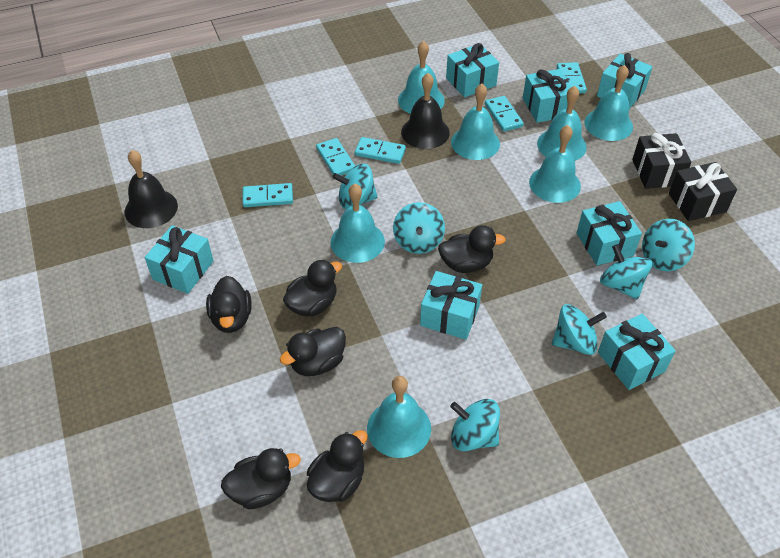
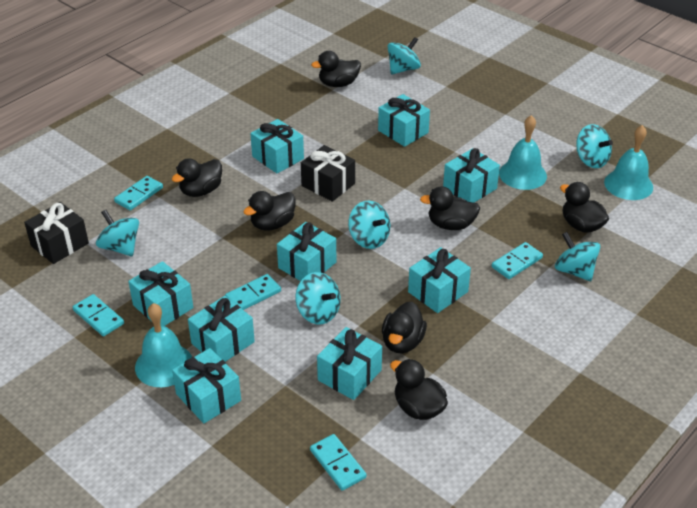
black bell: [125,150,178,228] [401,73,450,149] = 2 -> none = 0
black duck: [206,276,252,333] [221,448,301,509] [280,327,346,376] [283,259,342,316] [307,430,367,502] [438,225,506,273] = 6 -> [172,158,222,197] [243,191,296,231] [311,51,361,87] [382,301,427,353] [390,359,448,420] [420,186,480,230] [560,182,609,232] = 7
turquoise bell: [331,184,385,263] [367,376,431,458] [398,41,445,114] [451,84,500,160] [529,125,581,203] [537,86,587,161] [584,65,633,141] = 7 -> [135,303,192,387] [499,115,547,190] [604,125,653,200] = 3
turquoise gift: [145,225,213,294] [420,271,482,340] [446,43,499,97] [523,69,571,123] [577,201,642,266] [597,53,653,109] [598,314,676,390] = 7 -> [128,261,193,326] [172,348,241,423] [188,296,255,362] [250,119,304,174] [277,222,336,281] [317,327,382,400] [378,94,430,147] [408,247,471,313] [443,148,500,203] = 9

